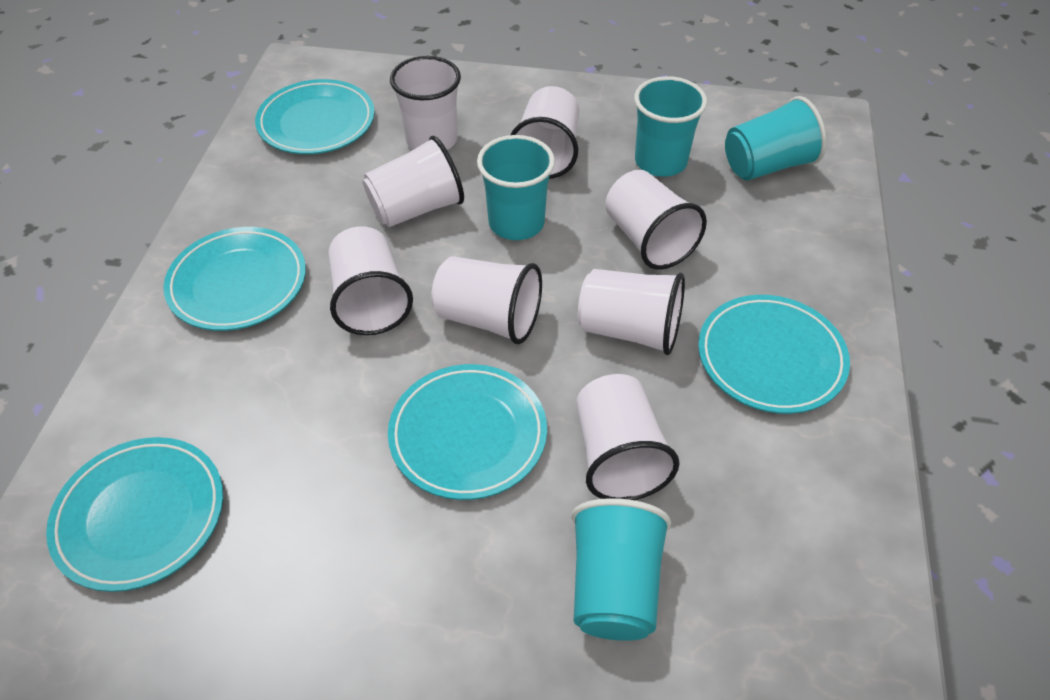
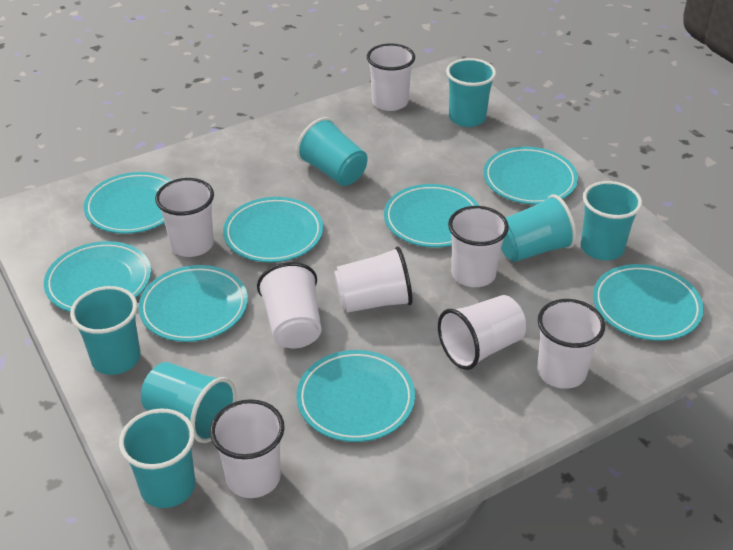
turquoise cup: [477,135,555,240] [572,498,671,641] [634,76,707,177] [725,96,827,181] = 4 -> [70,286,140,375] [119,409,195,508] [141,362,236,443] [296,117,368,186] [446,58,496,127] [501,194,577,262] [581,181,642,260] = 7
turquoise plate: [46,437,223,592] [163,227,306,331] [255,79,375,154] [388,364,547,500] [698,295,850,414] = 5 -> [44,241,151,312] [84,172,173,234] [139,265,248,342] [223,197,323,262] [296,350,415,442] [384,184,479,248] [483,147,578,205] [593,264,704,341] = 8

